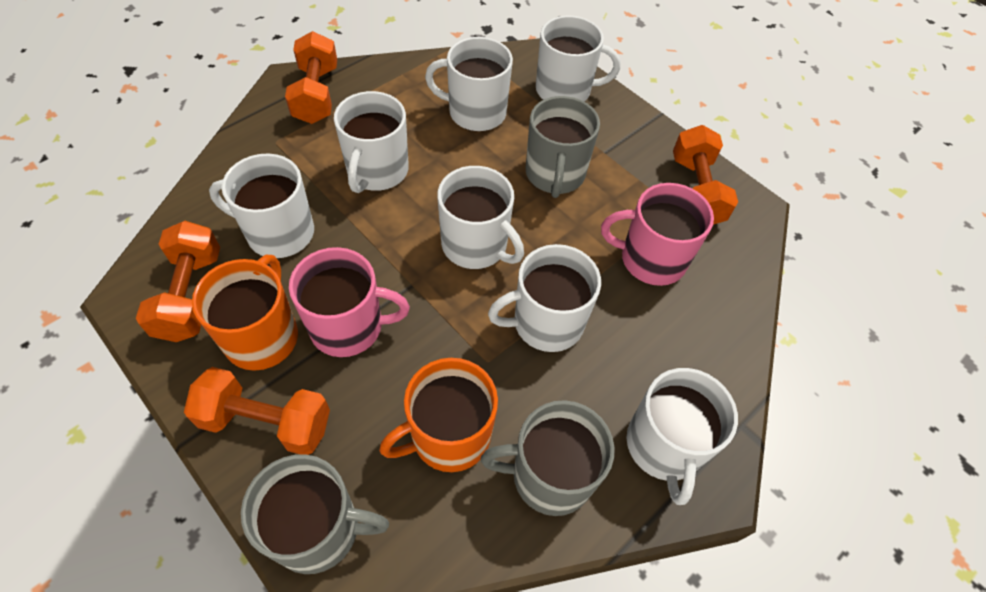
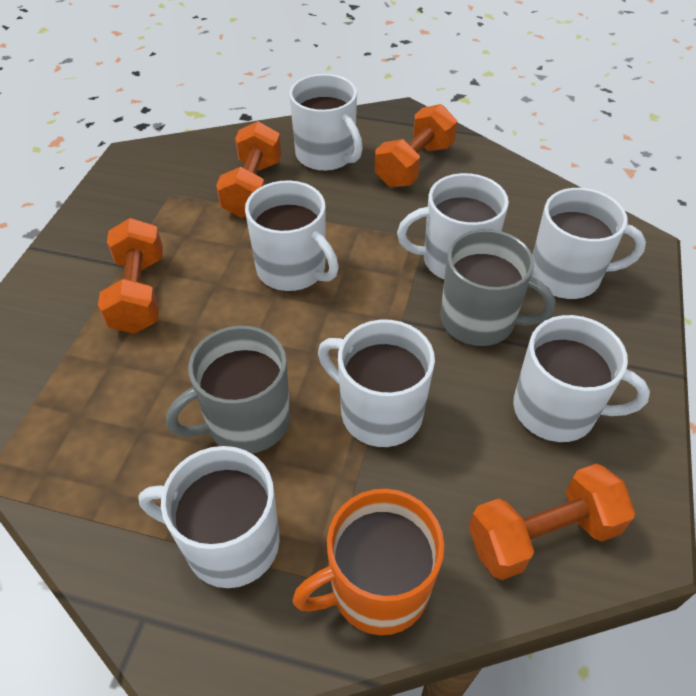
grey mug: [241,454,389,574] [481,400,615,516] [526,96,600,198] = 3 -> [166,326,290,454] [440,229,556,346] = 2
orange mug: [192,255,298,371] [379,358,498,472] = 2 -> [292,489,445,635] = 1
pink mug: [289,247,410,357] [601,183,714,286] = 2 -> none = 0

